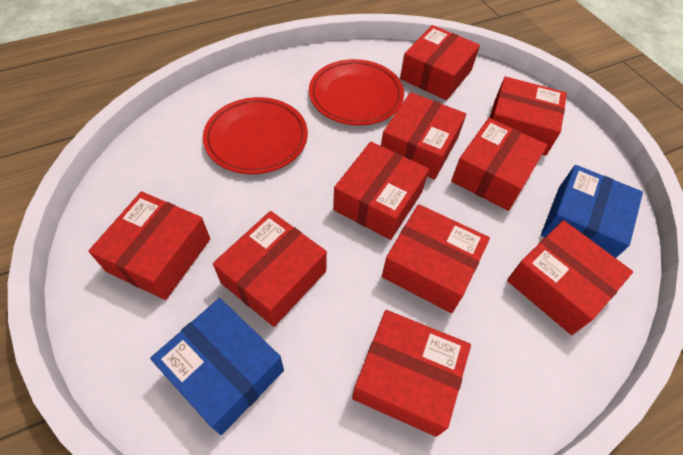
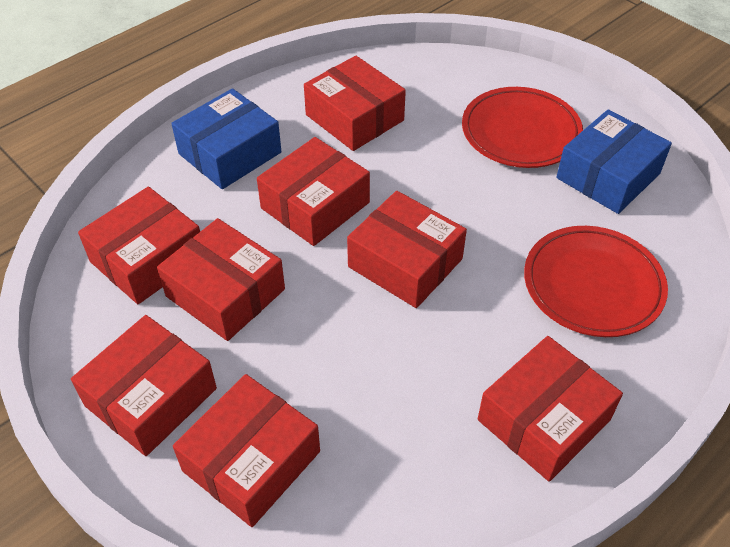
red box: [89,191,210,300] [213,211,327,327] [333,142,429,240] [352,310,471,437] [381,92,466,180] [382,204,490,313] [400,25,480,100] [451,118,547,211] [490,76,567,156] [507,220,633,335] = 10 -> [71,315,217,456] [78,187,200,304] [157,218,285,341] [173,374,320,527] [257,137,370,246] [304,56,406,151] [347,191,467,308] [478,336,623,482] = 8

